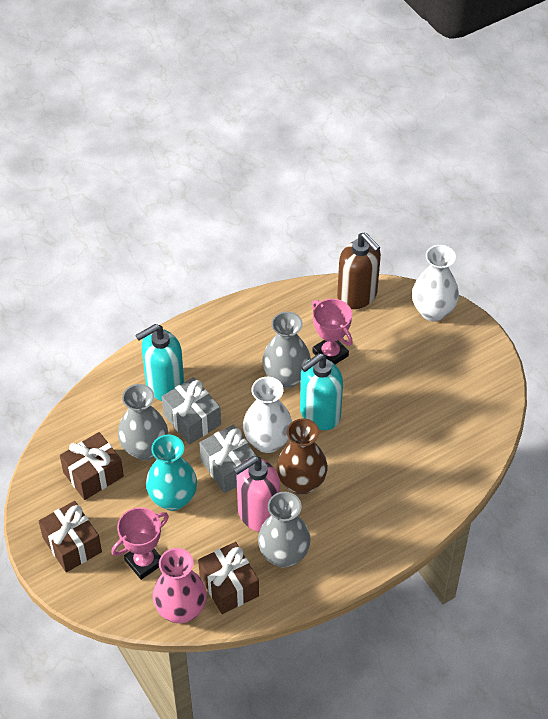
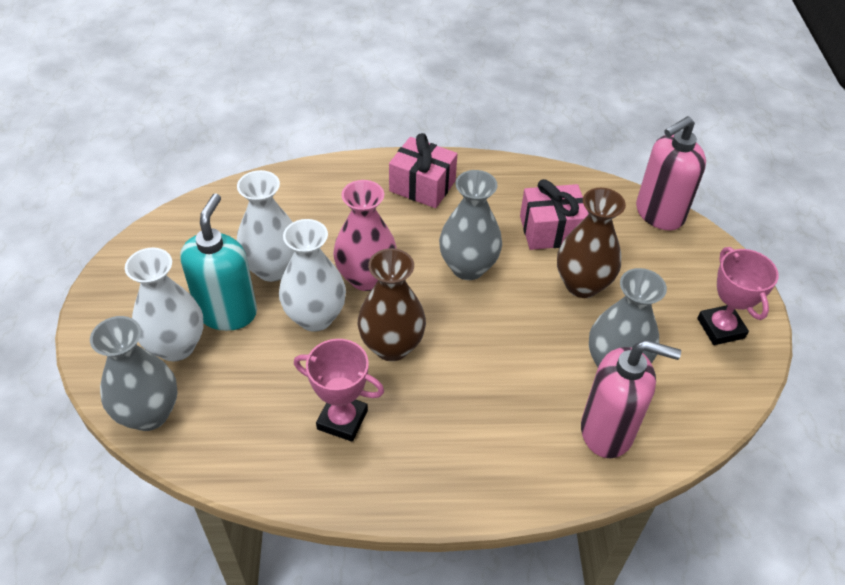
brown gift: [39,501,102,572] [60,432,124,500] [198,542,259,614] = 3 -> none = 0
brown soap dispenser: [337,232,381,309] = 1 -> none = 0
brown vase: [277,418,328,495] = 1 -> [358,248,426,361] [557,188,626,298] = 2
grey gift: [162,377,221,444] [199,425,257,493] = 2 -> none = 0
pink gift: none = 0 -> [389,133,457,208] [520,179,589,250] = 2
pink soap dispenser: [233,456,280,532] = 1 -> [581,340,681,458] [636,116,706,230] = 2
turquoise soap dispenser: [135,324,184,401] [300,353,343,430] = 2 -> [180,194,257,331] = 1
turquoise vase: [146,434,197,511] = 1 -> none = 0
white vase: [243,377,292,453] [412,245,459,321] = 2 -> [125,248,204,361] [237,170,294,282] [279,219,346,332] = 3

